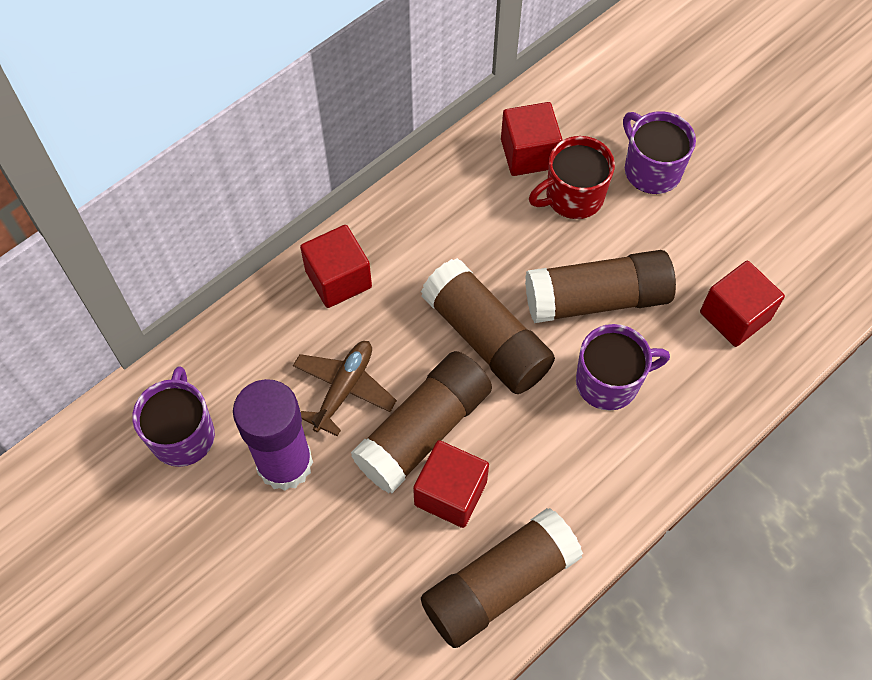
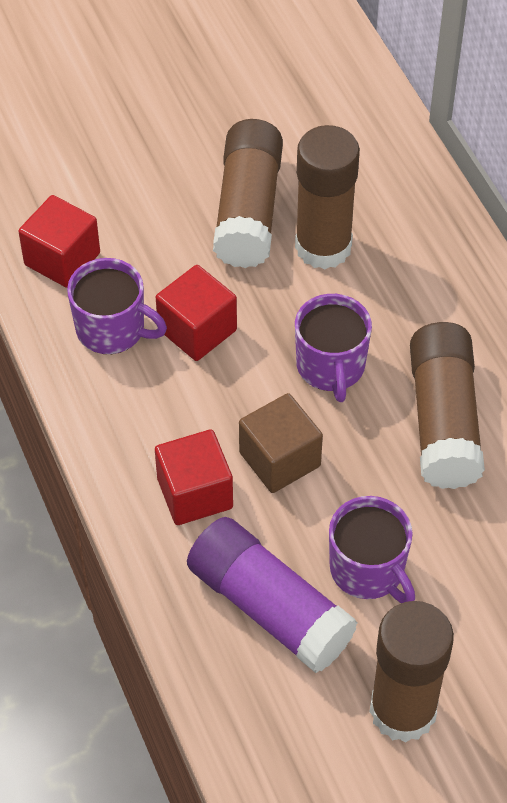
brown cube: none = 0 -> [239,393,323,493] = 1
brown plane: [293,341,397,436] = 1 -> none = 0
red cube: [300,225,372,308] [413,440,489,528] [501,102,563,176] [700,261,785,347] = 4 -> [18,195,100,288] [155,429,233,525] [156,265,237,361] = 3
red mug: [529,136,615,219] = 1 -> none = 0

